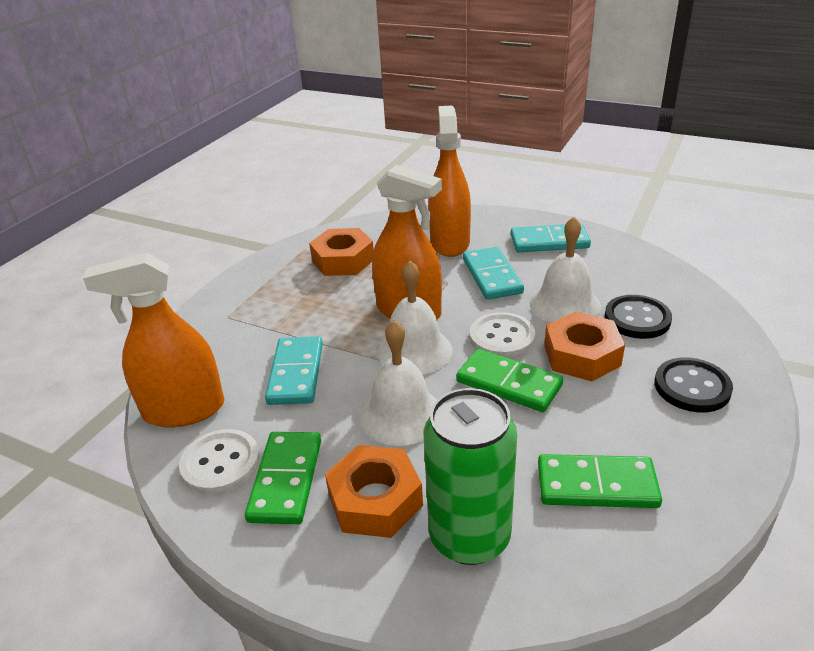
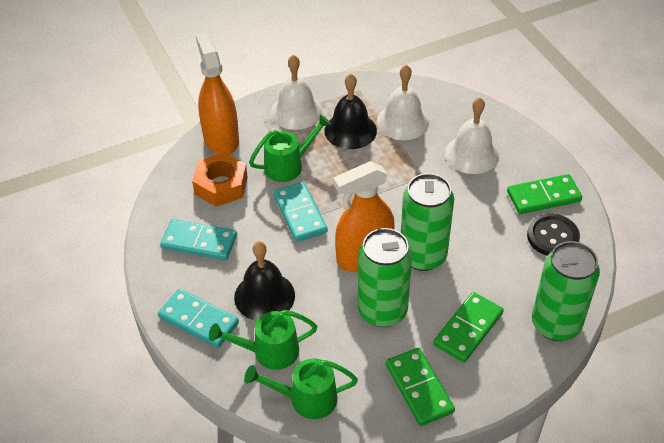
black bell: none = 0 -> [234,241,295,321] [324,74,377,149] = 2
black button: [605,295,672,339] [655,357,733,412] = 2 -> [527,214,580,256] = 1
green can: [424,388,517,565] = 1 -> [358,228,412,327] [401,173,454,271] [532,241,600,341] = 3
green watering can: none = 0 -> [209,310,317,370] [244,358,358,419] [249,114,331,182] = 3
orange nut: [309,228,374,276] [325,445,423,538] [544,311,625,381] = 3 -> [192,152,247,207] = 1
orange spray bottle: [83,253,225,428] [372,165,442,319] [428,106,471,257] = 3 -> [196,33,239,155] [333,161,395,272] = 2
white button: [179,429,260,495] [470,312,535,358] = 2 -> none = 0

